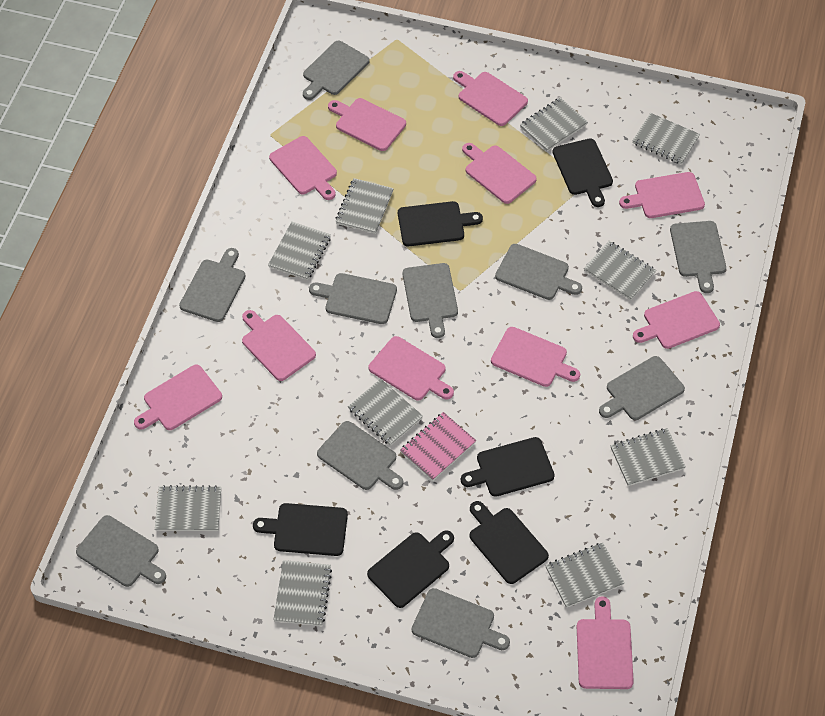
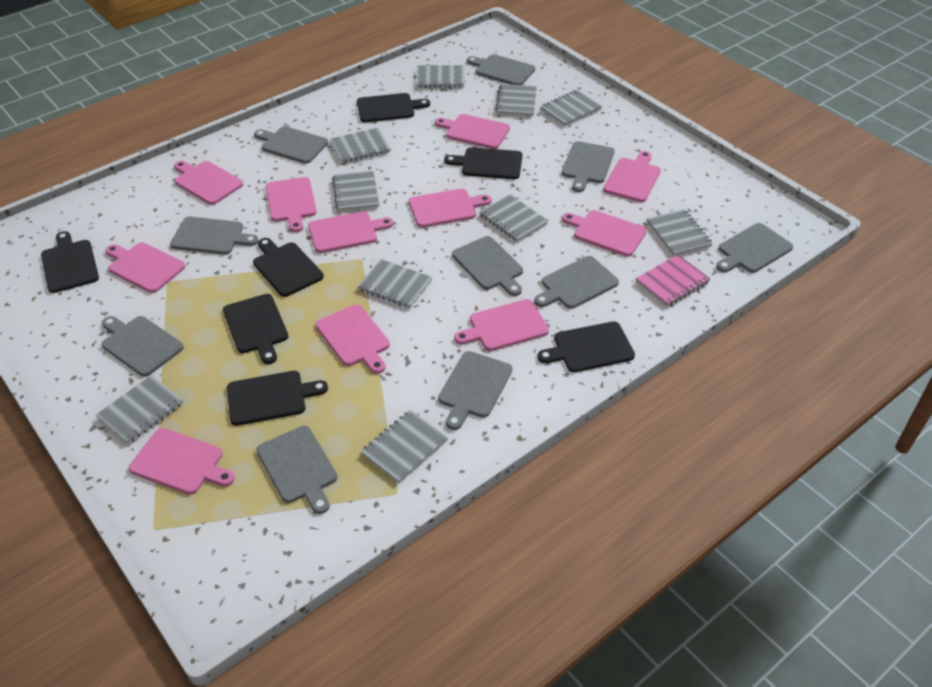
black cutting board: [253,503,348,556] [367,530,454,608] [398,201,483,246] [461,437,555,497] [469,501,549,584] [552,138,613,207] = 6 -> [41,231,99,293] [223,294,288,364] [227,371,328,426] [253,238,324,297] [357,93,430,122] [444,147,523,179] [537,321,635,372] = 7

